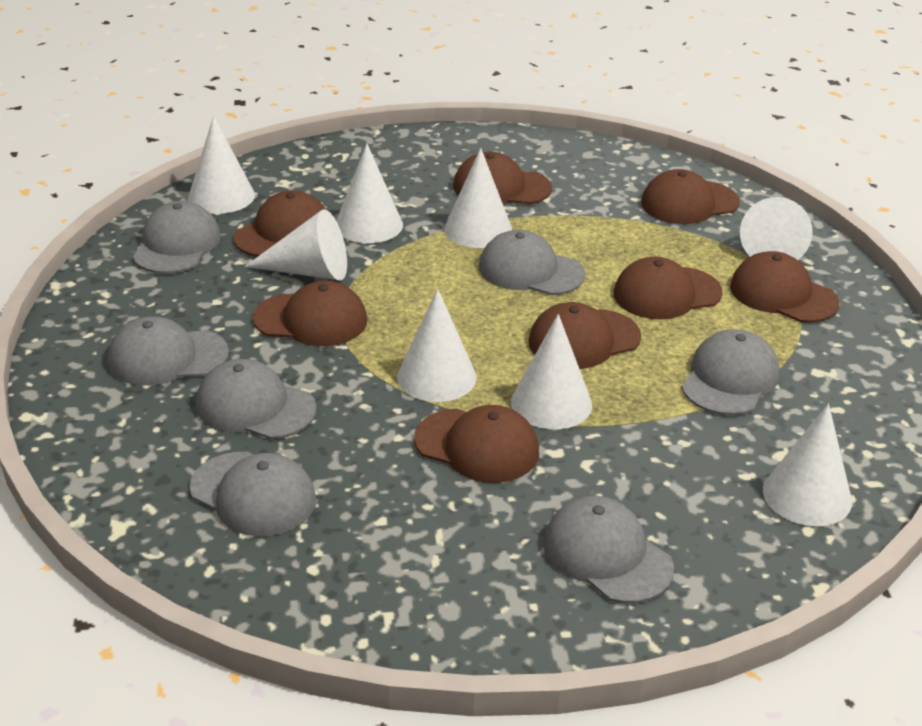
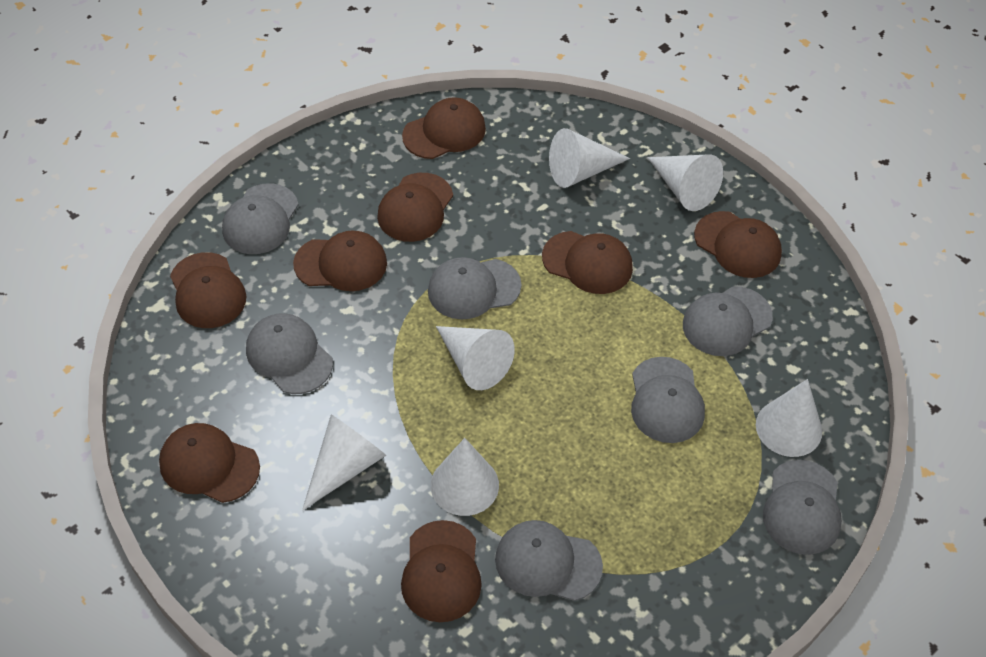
white cone: [188,116,255,214] [245,209,347,281] [336,144,403,243] [397,288,476,402] [444,148,512,248] [511,314,592,429] [740,197,813,260] [763,403,852,526] = 8 -> [302,415,386,511] [431,438,499,516] [436,326,515,390] [549,128,630,188] [648,154,723,211] [756,379,822,457] = 6

